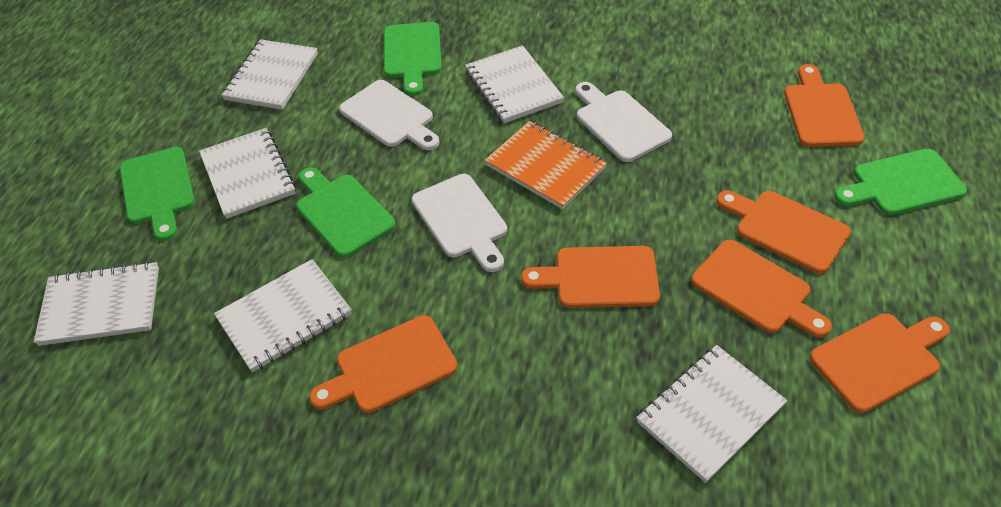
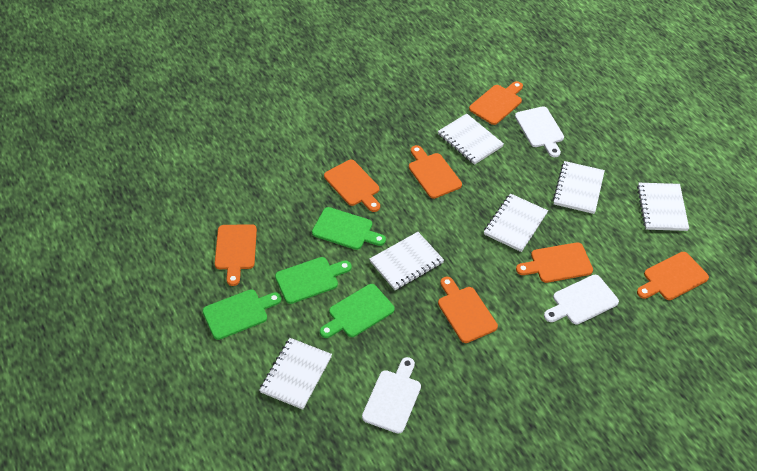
orange cutting board: [309,315,457,413] [521,246,660,308] [691,240,832,338] [716,190,851,274] [784,64,865,147] [810,313,950,413] = 6 -> [214,224,257,286] [324,160,380,212] [409,145,462,199] [438,277,498,343] [469,81,523,125] [516,242,593,283] [637,252,709,300] = 7
orange notebook: [485,121,607,210] = 1 -> none = 0

